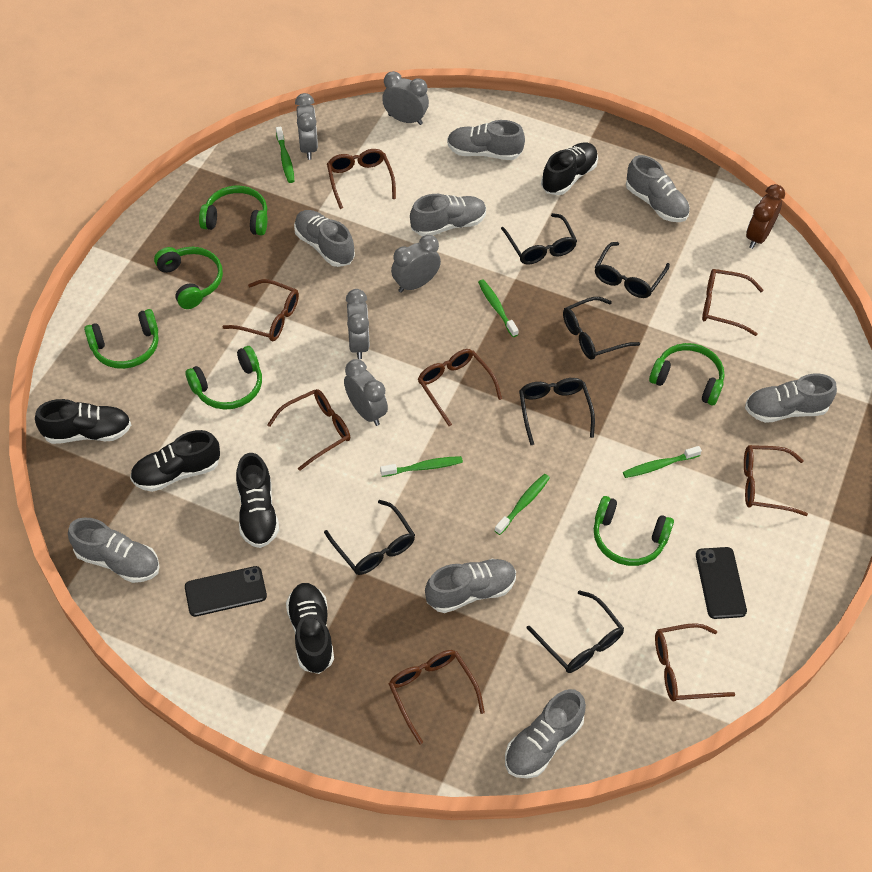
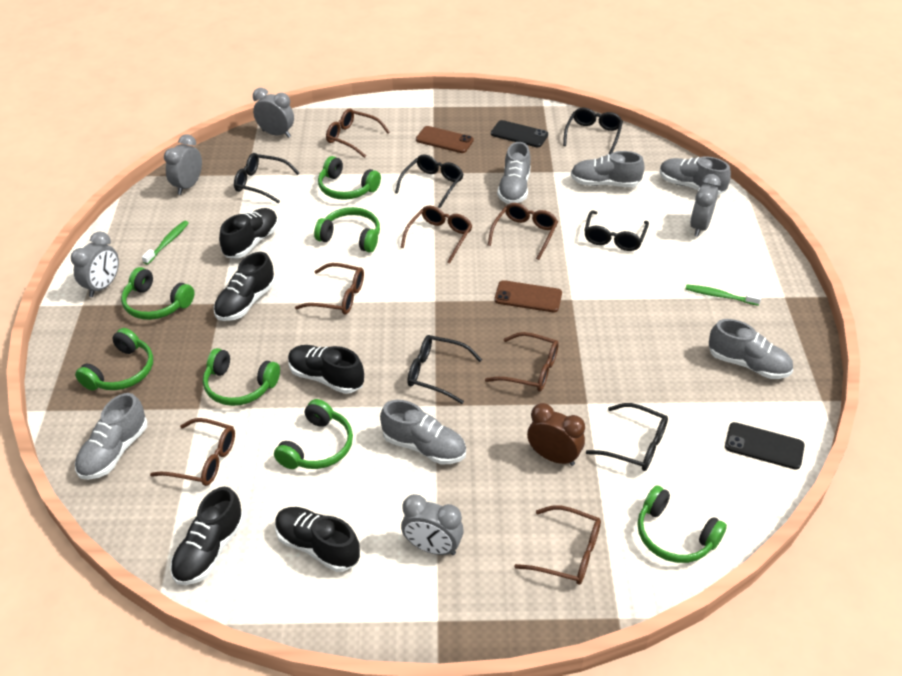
brown glasses: [222,279,299,341] [267,389,350,471] [327,149,396,209] [389,650,485,745] [418,349,502,426] [655,623,735,702] [702,269,764,336] [744,445,808,516] = 8 -> [150,418,235,486] [295,263,364,315] [326,109,390,158] [400,206,472,264] [485,332,559,392] [488,203,558,260] [514,505,601,585] = 7
brown phone: none = 0 -> [416,126,474,153] [494,280,562,312] = 2
green headphones: [84,309,159,369] [154,247,223,309] [185,346,262,410] [199,186,268,235] [594,496,674,566] [649,343,724,405] = 6 -> [75,328,153,390] [121,267,194,320] [203,348,280,406] [274,399,353,469] [314,207,380,253] [318,156,381,200] [638,486,727,563] = 7
green toothbrush: [276,126,294,183] [380,456,463,477] [478,279,519,337] [494,474,550,535] [623,446,702,478] = 5 -> [142,221,189,265] [685,285,761,306] = 2
grey shoe: [68,517,160,583] [294,210,355,267] [410,194,486,236] [425,559,516,613] [447,120,525,160] [505,689,586,778] [626,155,690,222] [745,373,837,423] = 8 -> [75,393,147,480] [380,400,466,464] [497,142,531,204] [571,151,645,187] [659,156,731,195] [709,319,793,379] = 6

